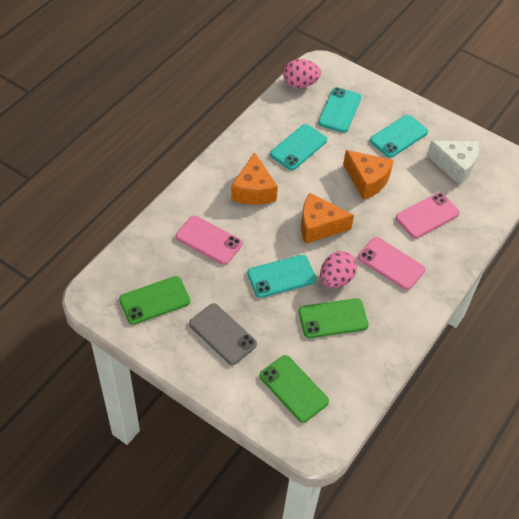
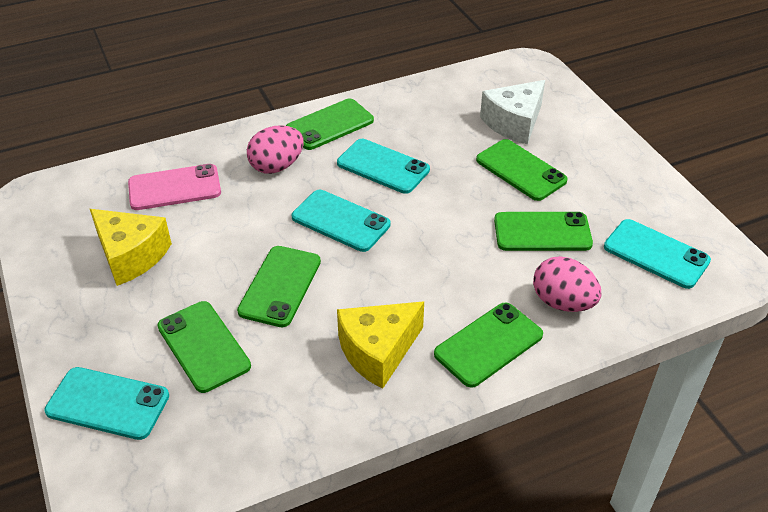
green phone: [119,276,191,325] [260,355,329,423] [299,298,369,338] = 3 -> [157,301,251,393] [237,246,321,327] [286,99,374,150] [434,303,543,388] [476,139,568,201] [494,212,593,251] = 6
grey phone: [189,303,257,365] = 1 -> none = 0
orange cheese: [231,152,278,205] [301,193,354,244] [343,150,394,200] = 3 -> none = 0
pink phone: [176,216,242,265] [358,237,425,290] [396,193,460,239] = 3 -> [128,164,221,210] = 1
yellow cheese: none = 0 -> [90,209,172,286] [337,301,424,389] = 2

